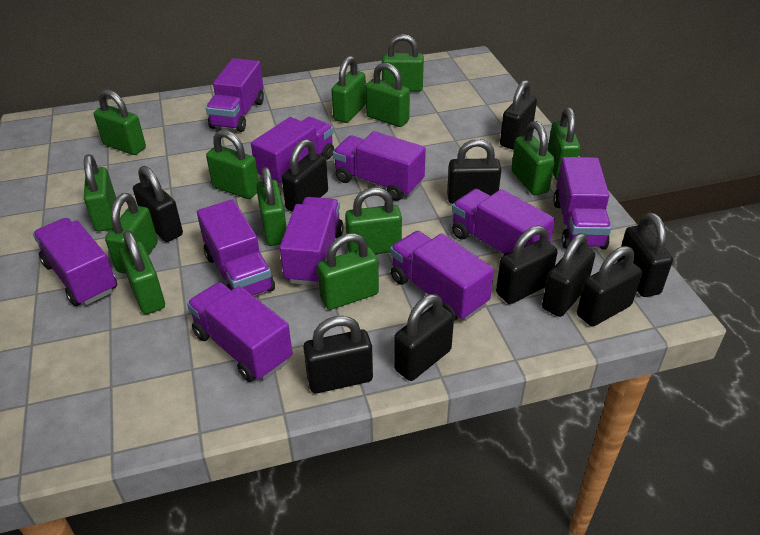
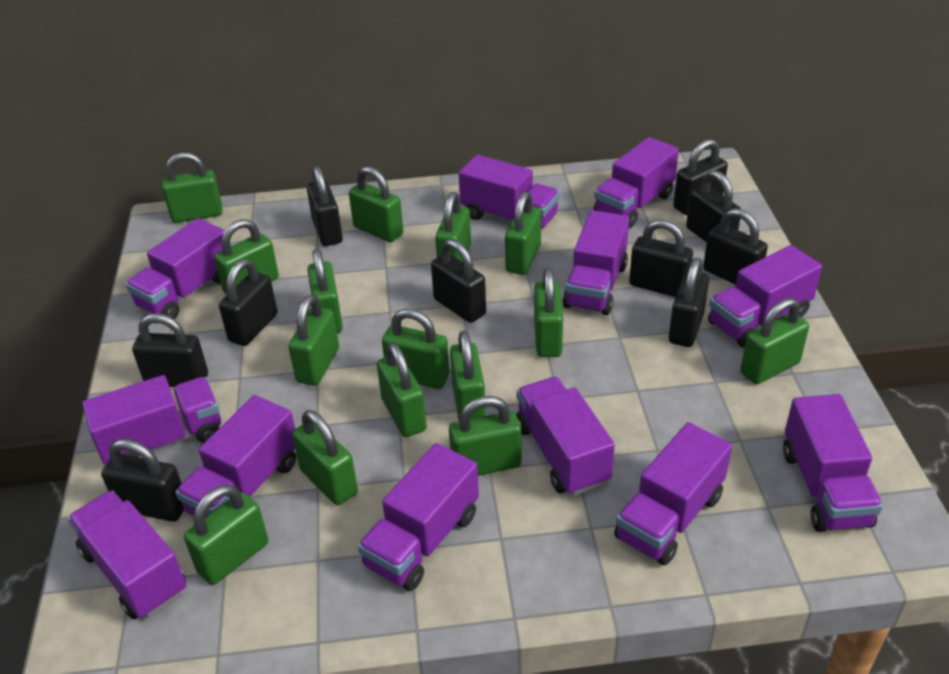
green padlock: [84,154,116,232] [94,89,146,155] [105,193,158,274] [119,230,165,314] [206,130,259,199] [256,167,287,246] [317,233,379,310] [331,56,366,123] [345,187,402,254] [366,63,410,127] [382,34,424,92] [511,121,555,195] [548,107,580,180] = 13 -> [162,152,223,223] [184,485,268,585] [214,219,279,295] [289,294,339,386] [292,410,358,505] [307,248,343,333] [349,166,403,242] [377,343,427,437] [382,309,450,389] [435,192,471,262] [449,396,521,476] [450,331,486,420] [505,191,541,275] [534,268,563,357] [740,298,809,384] = 15
purple truck: [33,218,117,306] [187,282,293,382] [197,199,275,296] [206,58,264,132] [251,117,334,185] [280,197,344,286] [333,131,426,201] [390,231,494,321] [452,189,555,256] [553,157,611,250] = 10 -> [68,491,187,619] [82,375,221,465] [126,218,225,319] [175,395,296,517] [358,443,479,591] [459,155,560,230] [516,377,615,496] [563,210,629,315] [593,137,679,228] [614,422,732,565] [708,245,822,347] [783,394,883,532] = 12

